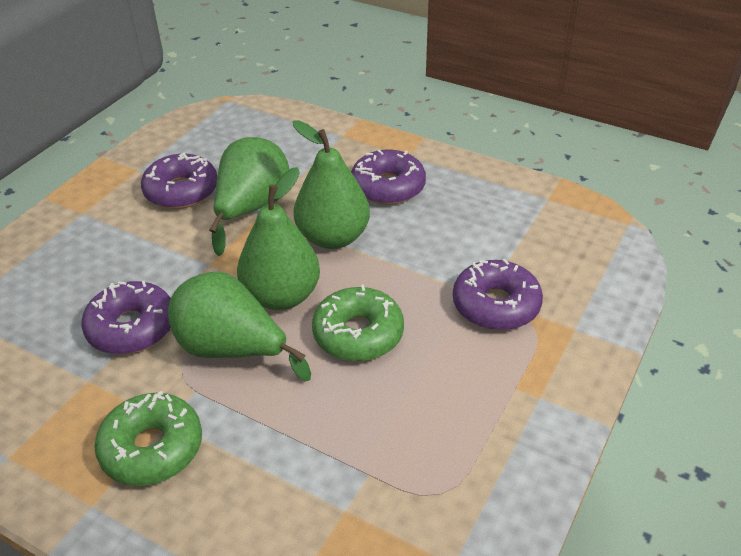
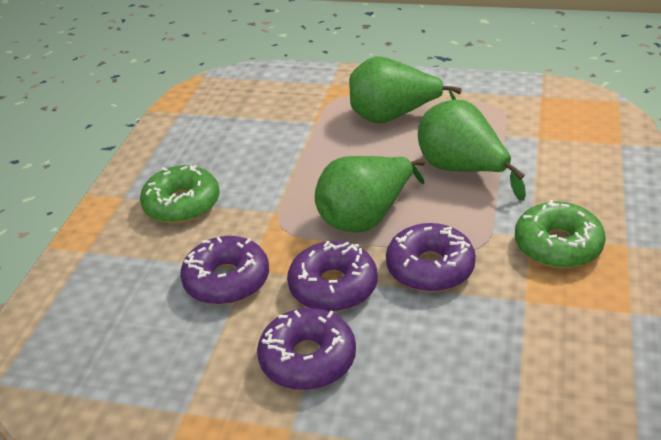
green pear: [168,272,311,382] [209,137,289,256] [237,167,320,310] [293,120,370,249] = 4 -> [315,156,425,233] [349,57,462,124] [418,100,526,201] = 3

